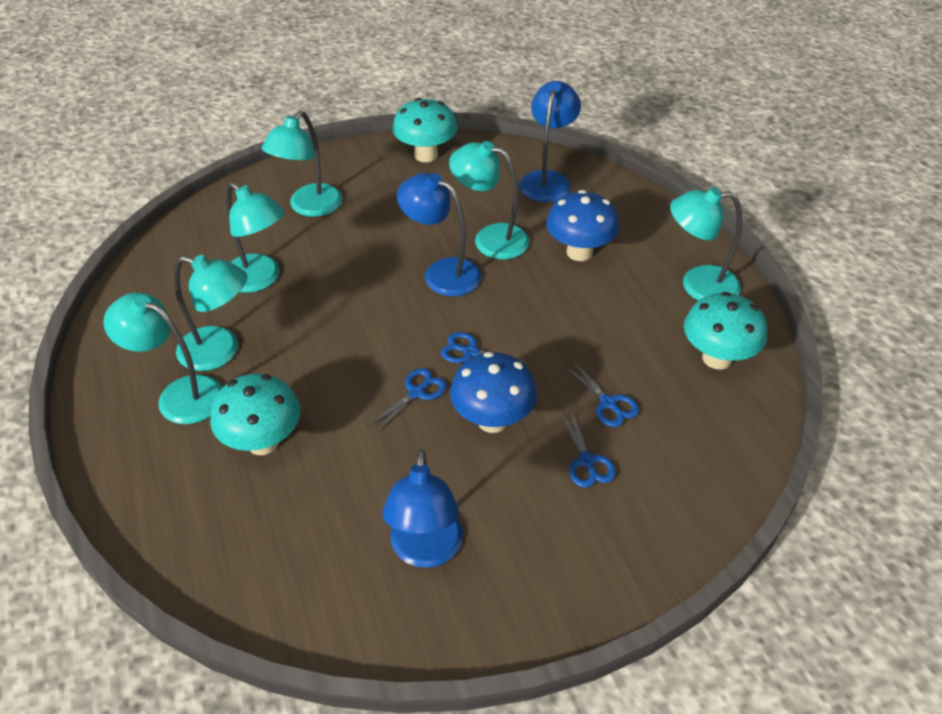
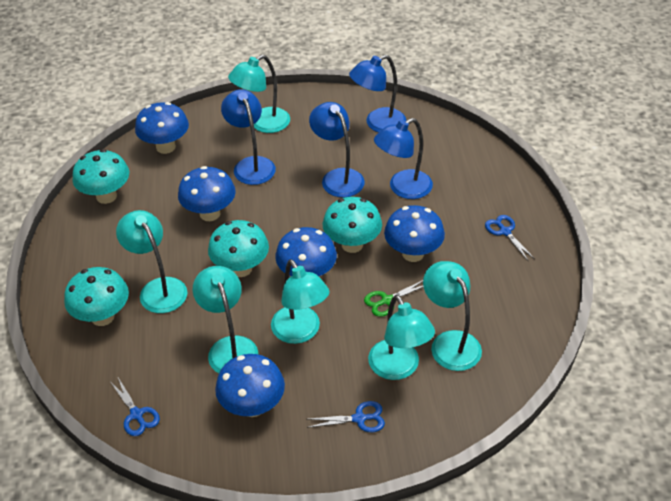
blue lamp: [382,449,463,568] [397,173,482,297] [519,81,581,202] = 3 -> [221,89,276,185] [309,102,365,197] [349,55,406,132] [374,118,433,199] = 4
blue mushroom: [450,352,537,433] [546,190,620,261] = 2 -> [135,102,189,154] [178,166,236,221] [215,354,285,417] [275,227,337,276] [384,205,445,262] = 5
blue scissors: [367,368,447,433] [441,332,531,364] [560,408,616,488] [564,360,639,427] = 4 -> [110,378,160,436] [307,401,385,432] [485,215,535,262] = 3
green scissors: none = 0 -> [364,280,424,317] = 1
turquoise mushroom: [210,373,300,455] [393,98,457,162] [684,292,767,370] = 3 -> [64,267,129,326] [72,149,129,204] [208,220,269,277] [322,197,382,253] = 4

